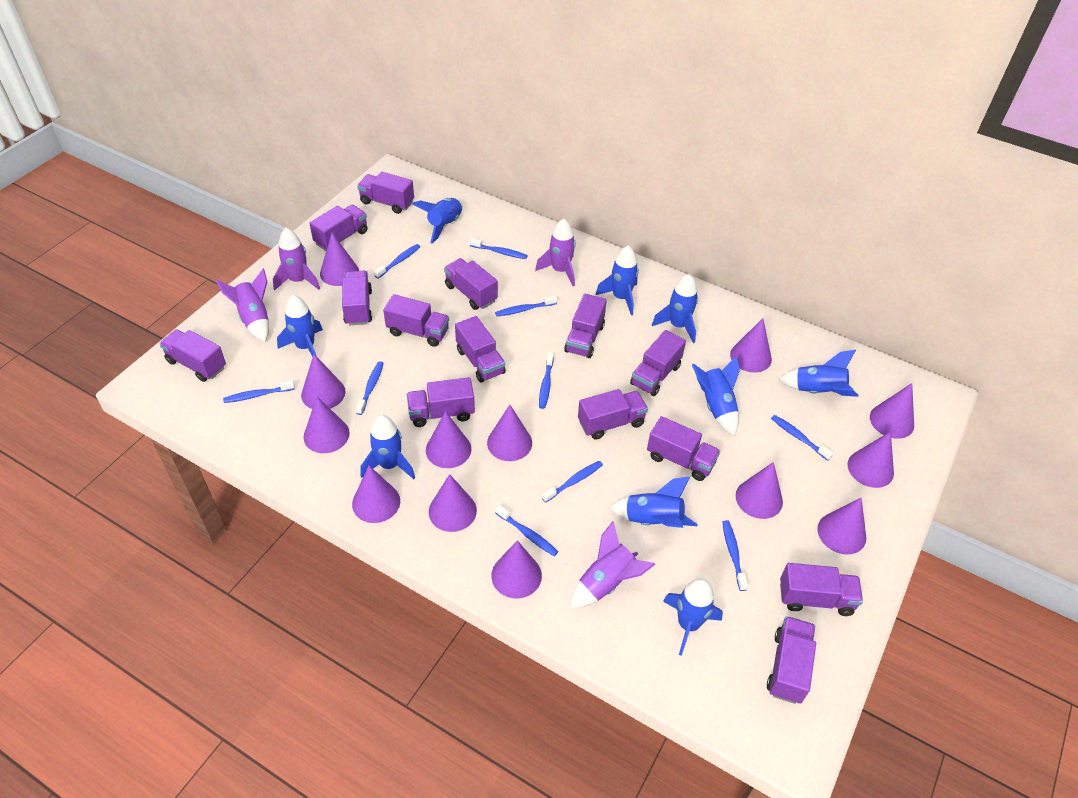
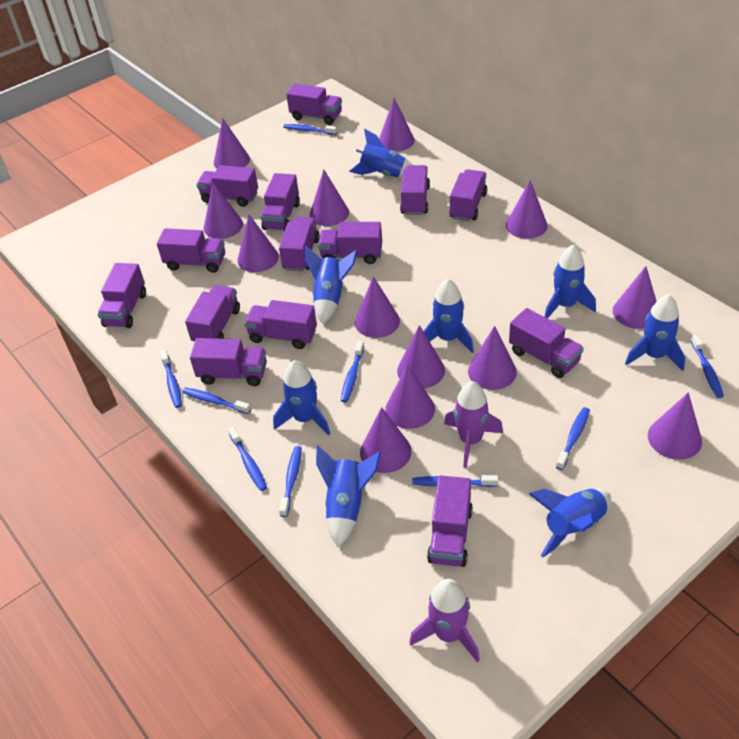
blue rocket: [277,295,323,357] [361,415,415,479] [412,198,463,243] [596,246,639,315] [609,476,697,528] [652,274,698,343] [663,578,723,656] [692,355,740,436] [779,350,858,397] = 9 -> [273,360,330,435] [305,245,357,324] [316,445,381,547] [349,129,413,178] [423,279,474,353] [529,489,611,557] [544,244,596,319] [625,294,685,371] = 8
blue toothbrush: [223,380,295,403] [356,361,384,415] [374,244,420,279] [470,238,528,259] [495,296,557,317] [495,505,558,556] [539,352,554,409] [542,461,603,503] [722,520,748,591] [771,415,834,461] = 10 -> [160,349,182,408] [182,388,251,414] [228,427,267,491] [279,446,302,517] [283,124,337,135] [341,341,364,403] [412,475,498,487] [556,407,590,470] [691,334,724,398] = 9
purple rocket: [216,269,269,342] [273,228,320,291] [535,219,576,286] [570,521,655,608] = 4 -> [409,579,480,663] [444,381,503,468] = 2

